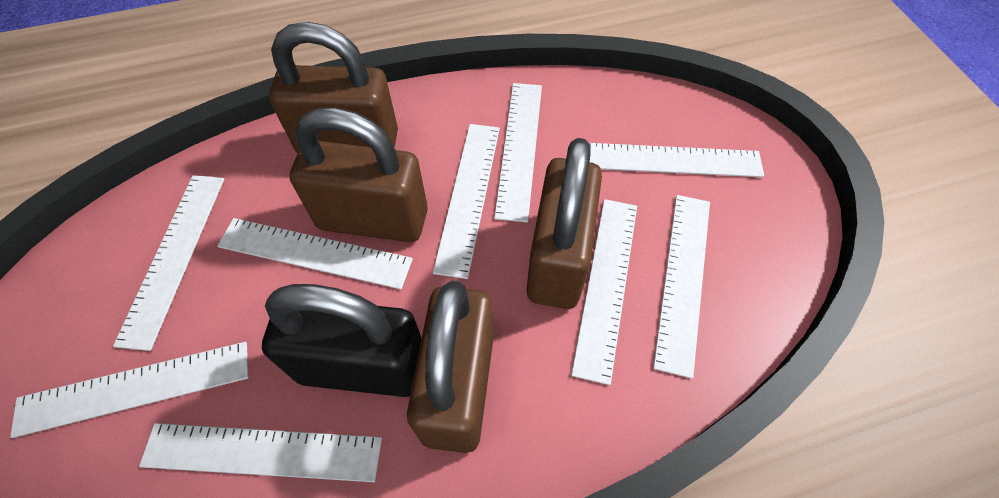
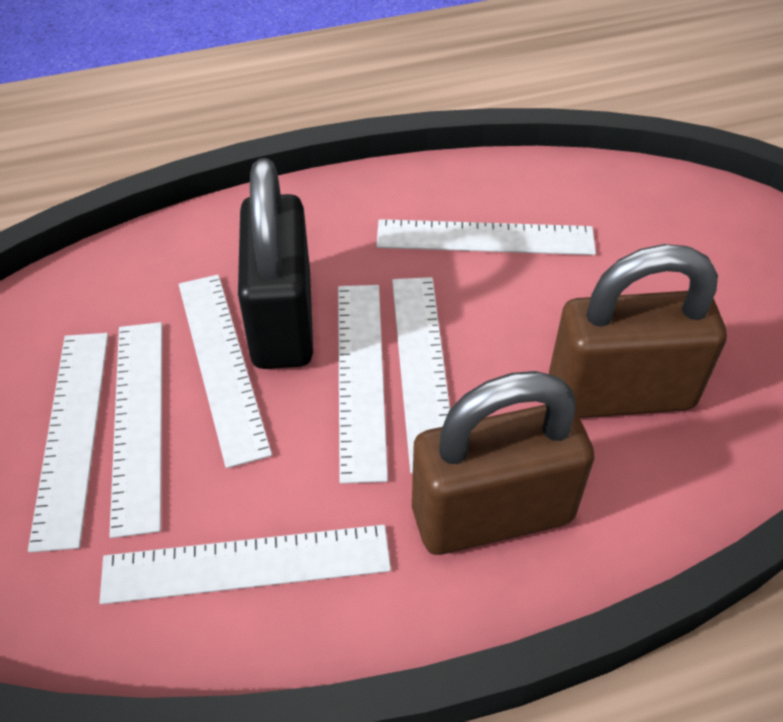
brown padlock: [269,22,398,153] [290,107,428,242] [407,281,494,453] [527,138,602,309] = 4 -> [412,371,595,555] [549,244,727,418] = 2
white ruler: [10,342,249,438] [113,175,224,351] [139,423,382,482] [217,218,413,289] [433,124,500,279] [494,83,542,222] [571,199,637,385] [589,143,764,177] [653,195,710,379] = 9 -> [28,333,108,553] [99,525,391,604] [109,322,162,538] [179,275,272,468] [338,285,388,484] [376,219,596,255] [392,277,450,474] = 7

